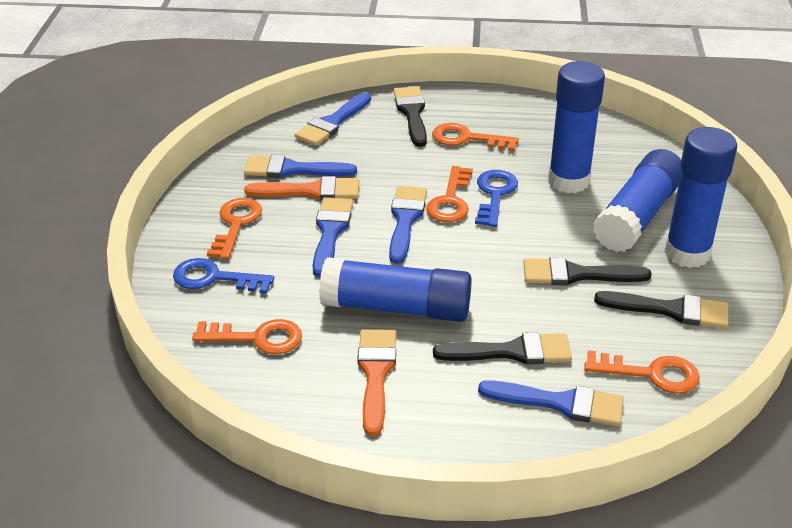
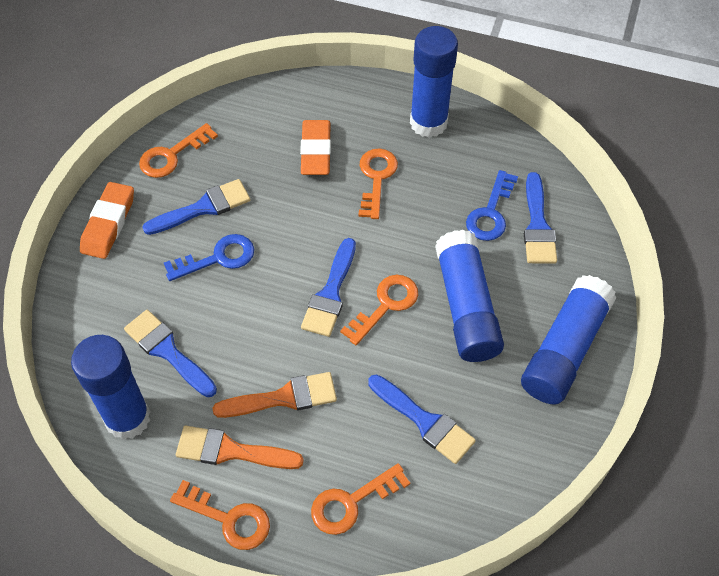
black brush: [393,86,427,147] [433,332,572,364] [523,257,652,285] [594,291,728,328] = 4 -> none = 0
orange eraser: none = 0 -> [80,182,134,259] [300,120,331,175] = 2

